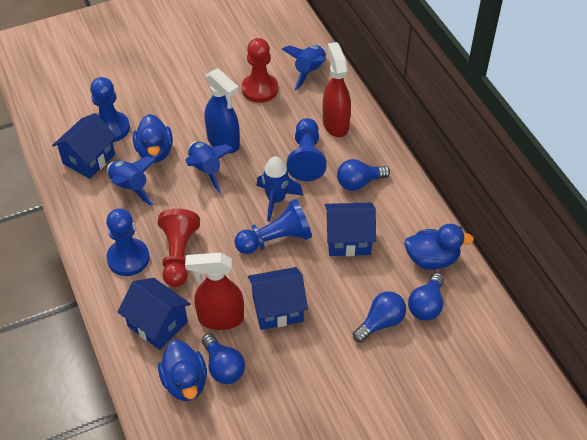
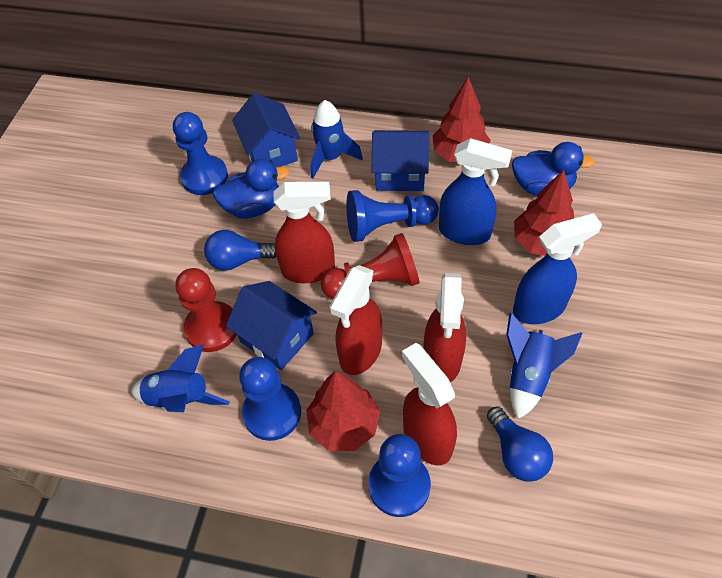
blue duck: [133,114,173,163] [158,340,207,401] [404,224,474,270] = 3 -> [213,159,289,219] [512,142,595,196] = 2
blue house: [52,113,116,179] [118,278,191,350] [248,267,308,330] [325,203,376,256] = 4 -> [226,281,317,370] [232,93,300,167] [372,130,430,191] = 3
blue light bulb: [202,334,245,384] [337,159,390,191] [353,291,406,343] [408,273,444,321] = 4 -> [204,230,276,271] [487,406,553,482] = 2
blue rocket: [107,156,157,206] [185,142,234,193] [257,156,303,222] [282,45,326,91] = 4 -> [131,345,230,412] [311,100,363,178] [506,313,582,419] = 3
blue spray bottle: [204,68,240,153] = 1 -> [439,138,512,245] [513,213,602,324] = 2
red spray bottle: [185,252,244,330] [323,42,351,137] = 2 -> [274,182,335,283] [330,265,382,375] [402,343,457,465] [424,273,466,383] = 4
red tree: none = 0 -> [306,370,380,451] [432,77,490,162] [514,170,574,256] = 3

